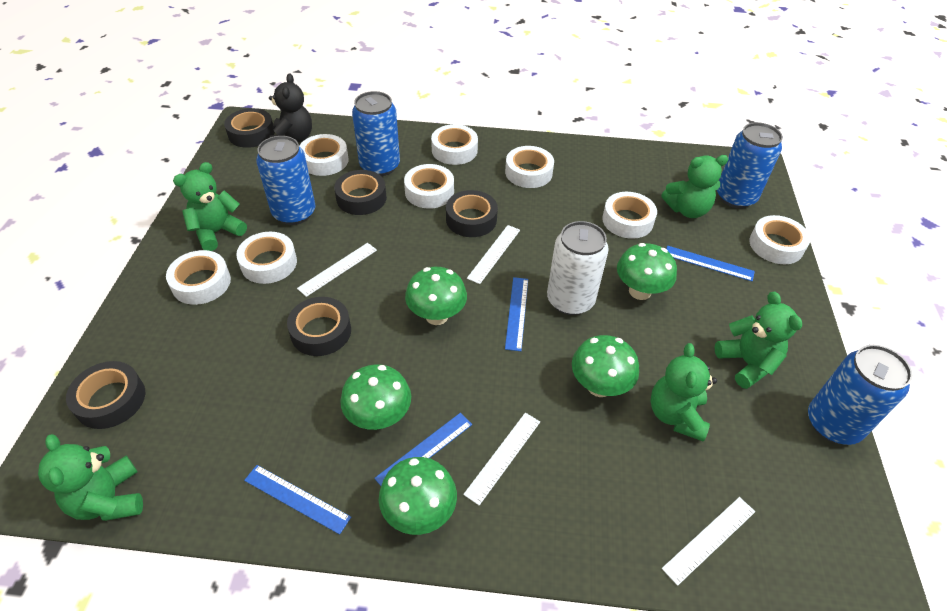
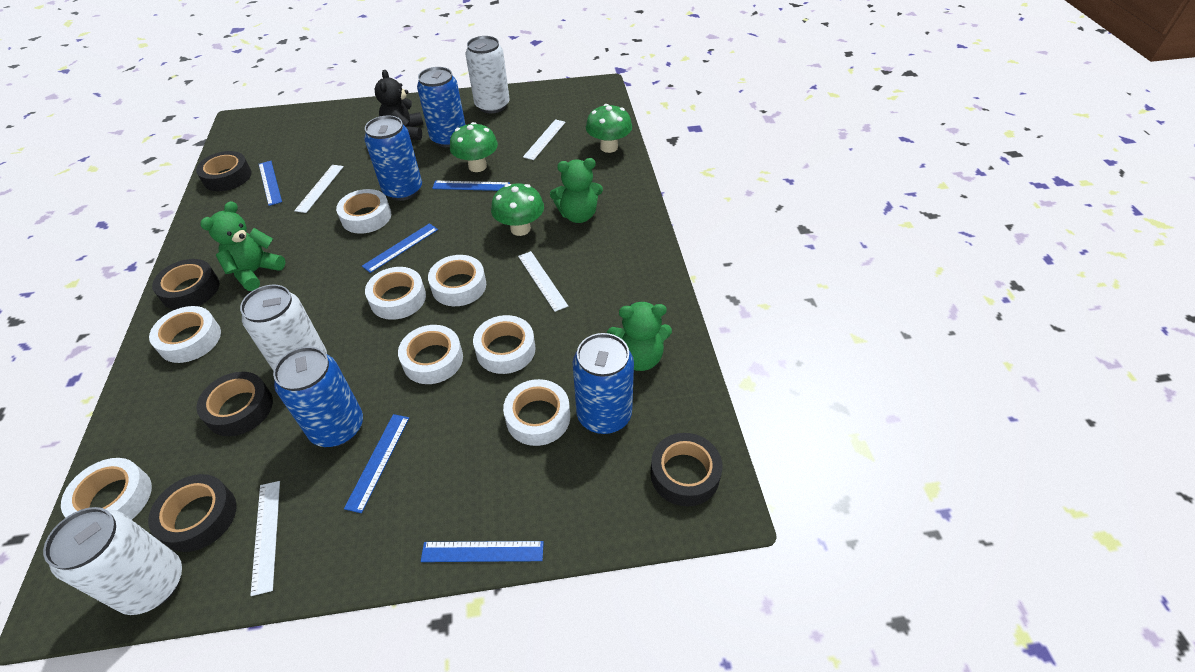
blue ruler: [244,465,351,535] [374,413,472,486] [505,277,528,351] [666,246,755,281] = 4 -> [259,161,282,206] [344,414,409,513] [362,223,438,273] [421,541,544,562] [432,181,510,191] = 5
green mushroom: [340,364,411,430] [379,457,457,535] [405,267,467,325] [572,335,639,397] [617,243,677,300] = 5 -> [450,122,498,172] [491,183,544,236] [586,104,632,153] = 3
green teddy bear: [38,434,143,521] [173,162,247,251] [650,343,717,441] [661,155,728,218] [715,291,802,389] = 5 -> [200,201,286,291] [550,158,603,223] [607,301,672,371] = 3
white can: [547,221,609,315] = 1 -> [43,507,182,615] [240,284,327,371] [465,36,509,113] = 3

